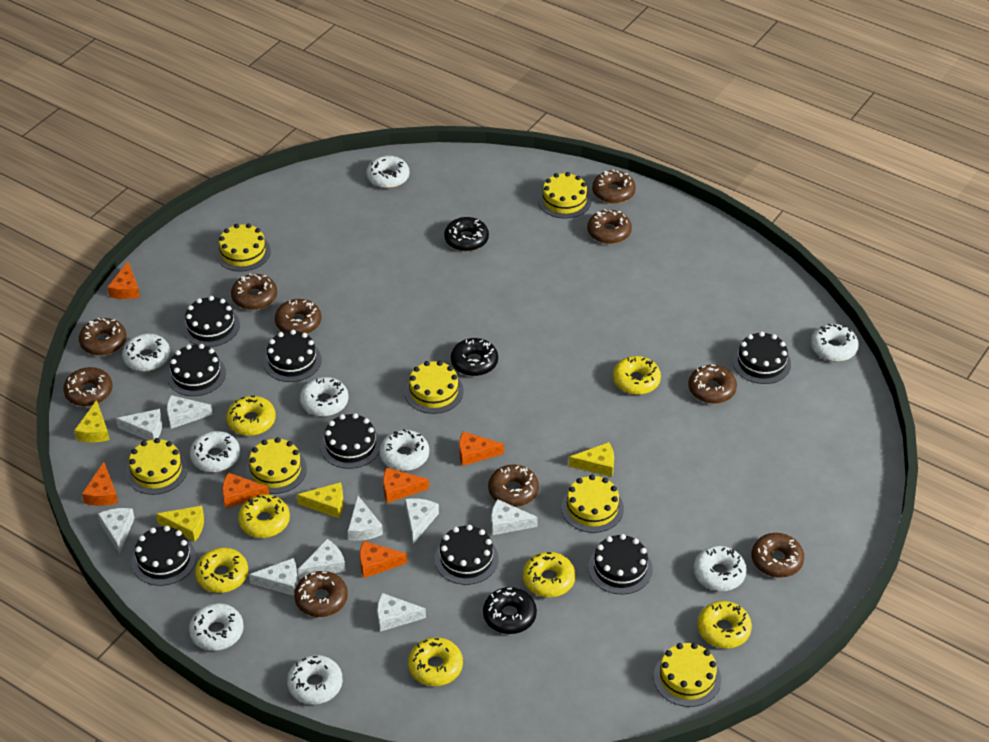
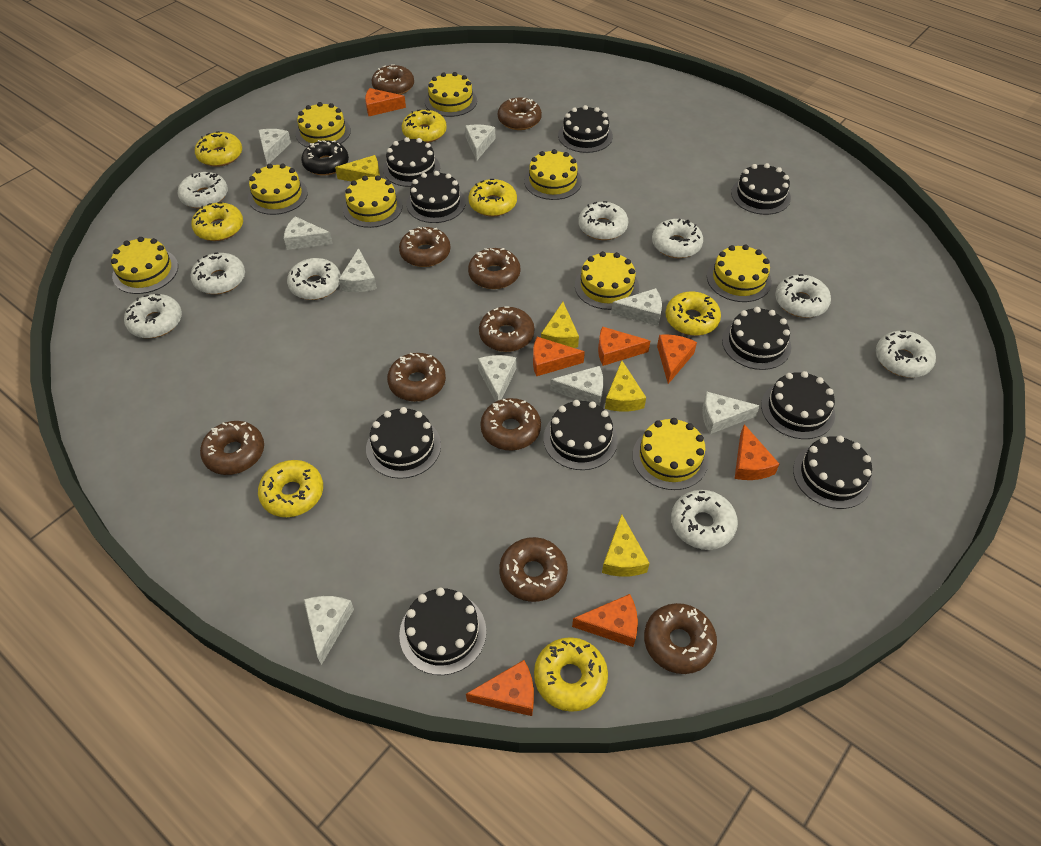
black cake: [132,526,196,586] [167,344,226,396] [182,296,240,347] [263,330,321,382] [320,413,381,469] [435,525,499,585] [588,534,653,594] [733,332,791,384] = 8 -> [366,407,441,479] [383,137,440,187] [399,588,486,675] [406,171,466,223] [543,400,618,470] [558,105,613,153] [722,307,791,370] [731,163,791,215] [761,371,835,439] [793,436,872,509] = 10
black donut: [444,217,489,251] [451,338,498,376] [483,587,537,634] = 3 -> [301,140,349,176] = 1
orange cheese: [82,462,118,506] [107,262,140,299] [222,473,269,508] [360,541,407,578] [383,467,429,503] [459,431,504,466] = 6 -> [365,88,406,116] [466,660,534,716] [533,337,585,376] [572,594,638,647] [598,326,650,366] [657,334,697,384] [734,424,779,480] = 7
yellow cake: [126,438,188,495] [216,224,271,271] [245,437,307,494] [405,361,464,414] [538,172,591,219] [561,475,624,533] [654,643,721,707] = 7 -> [111,237,178,294] [248,163,308,215] [296,102,351,147] [343,175,403,228] [425,72,477,117] [524,149,582,200] [575,251,639,310] [632,418,709,490] [707,245,772,302] = 9

